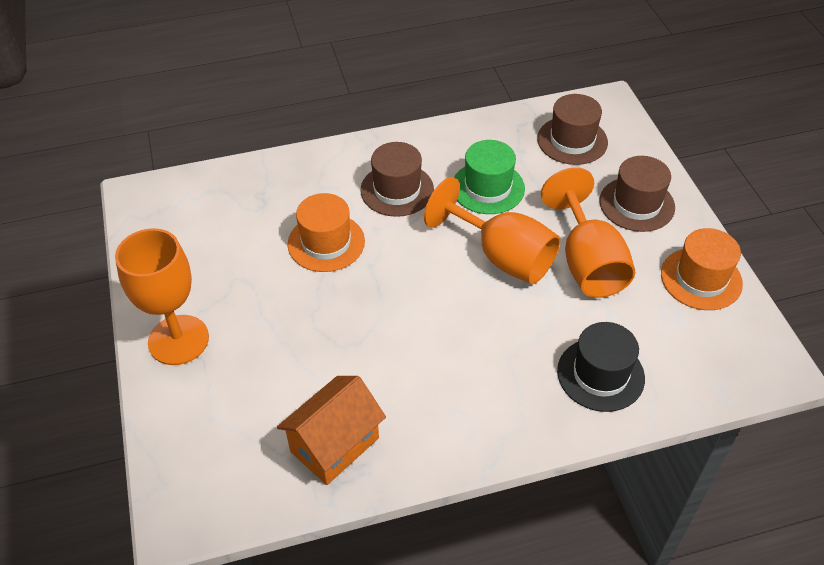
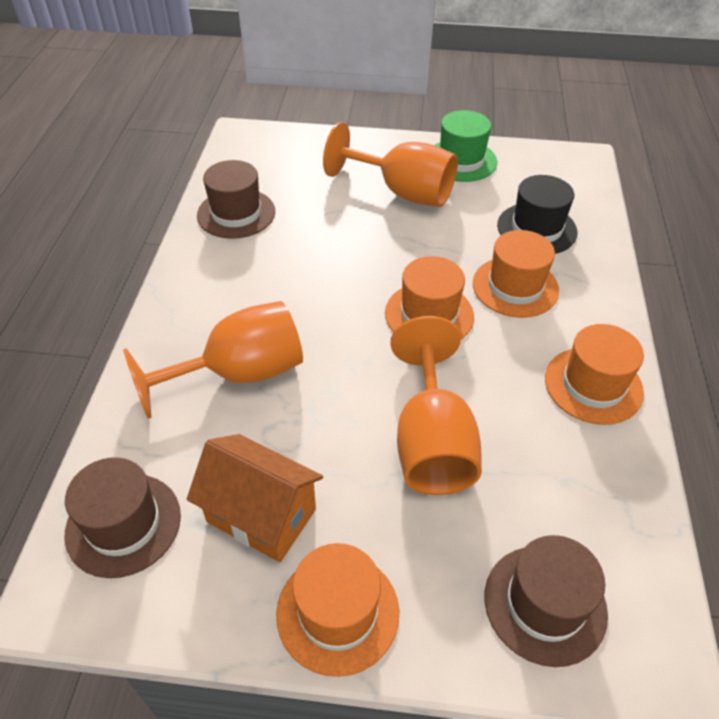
orange hat: [288,193,365,272] [661,228,743,310] = 2 -> [276,543,399,677] [385,256,474,339] [473,230,559,318] [545,324,644,425] = 4

